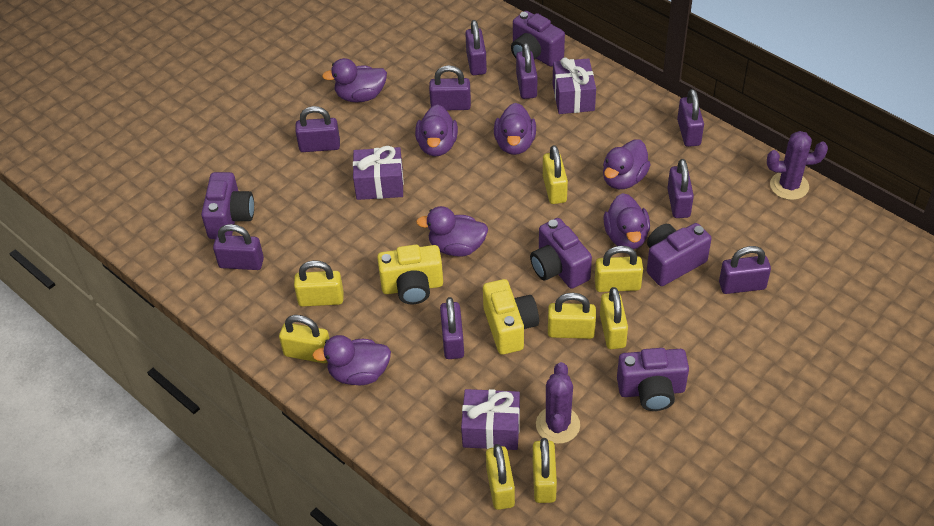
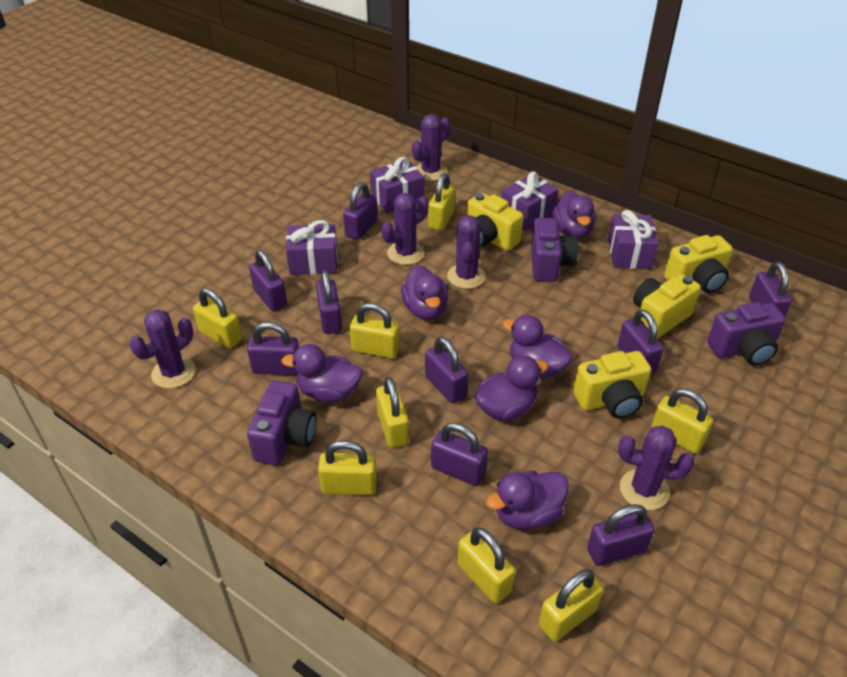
purple cactus: [536,362,580,444] [767,131,828,200] = 2 -> [130,309,196,389] [381,193,428,265] [412,114,450,181] [447,215,486,289] [618,426,695,510] = 5
purple camera: [201,172,254,239] [511,11,565,67] [530,218,592,289] [617,348,689,411] [647,223,712,286] = 5 -> [247,381,316,465] [531,218,578,282] [707,302,786,366] = 3
purple duck: [312,335,391,385] [322,58,387,103] [415,104,458,156] [416,206,488,257] [494,103,536,155] [603,140,651,189] [603,193,650,249] = 7 -> [281,344,363,402] [401,265,448,320] [475,356,548,421] [486,471,569,530] [503,315,573,378] [552,191,595,239] = 6
purple gift: [353,146,404,200] [461,389,520,450] [553,58,596,114] = 3 -> [286,220,338,275] [370,157,424,213] [501,171,559,231] [608,210,658,269] = 4
yellow camera: [377,245,443,305] [483,279,539,355] = 2 -> [467,193,523,251] [573,351,651,419] [633,274,701,339] [664,235,733,293] = 4

